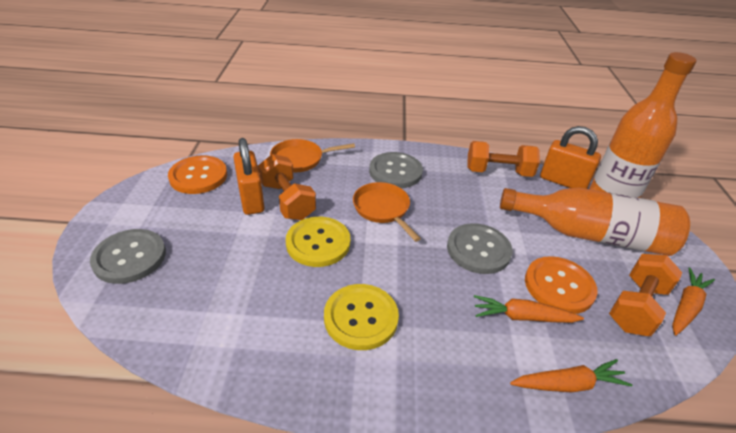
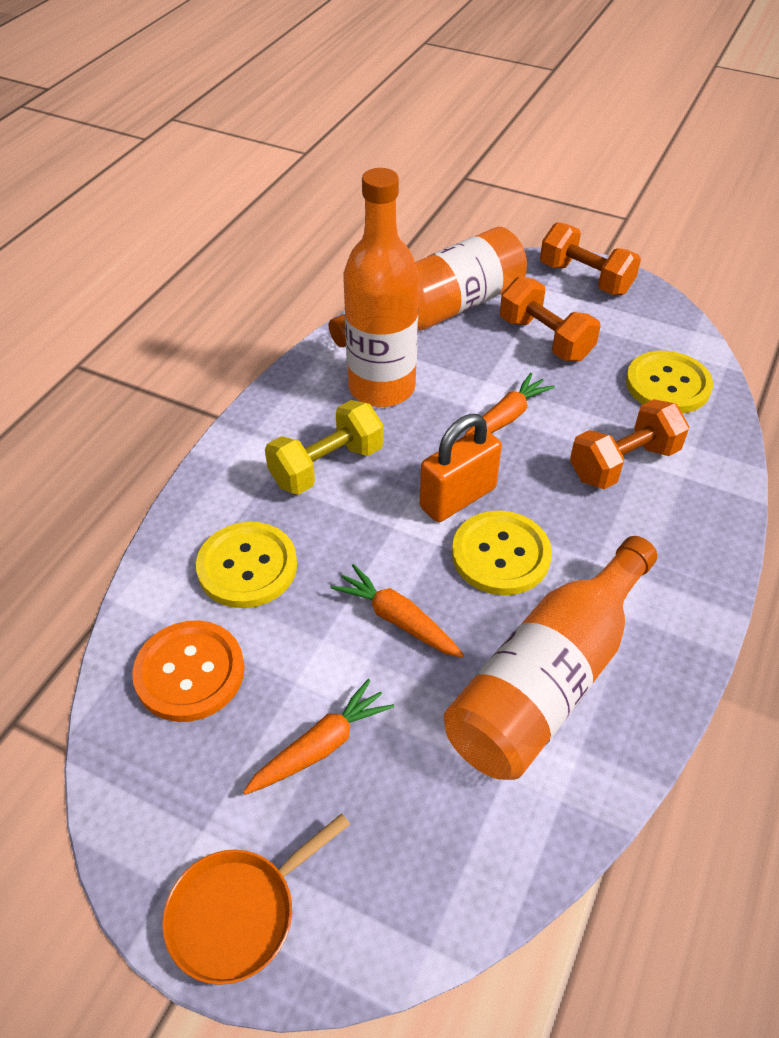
grey button: [90,229,166,284] [369,152,423,188] [447,223,513,274] = 3 -> none = 0
orange bottle: [500,187,690,256] [589,52,697,198] = 2 -> [328,227,527,347] [343,168,419,407] [444,536,657,780] = 3
orange button: [168,155,227,194] [525,256,598,314] = 2 -> [132,621,245,722] = 1
orange padlock: [233,138,265,215] [540,126,601,189] = 2 -> [420,414,502,522] = 1
orange pan: [270,139,355,172] [353,182,421,242] = 2 -> [162,813,350,985] = 1
yellow button: [286,217,350,267] [324,284,399,350] = 2 -> [196,522,297,608] [452,511,552,595] [626,351,713,413] = 3
yellow dumbbell: none = 0 -> [265,400,383,495] = 1

